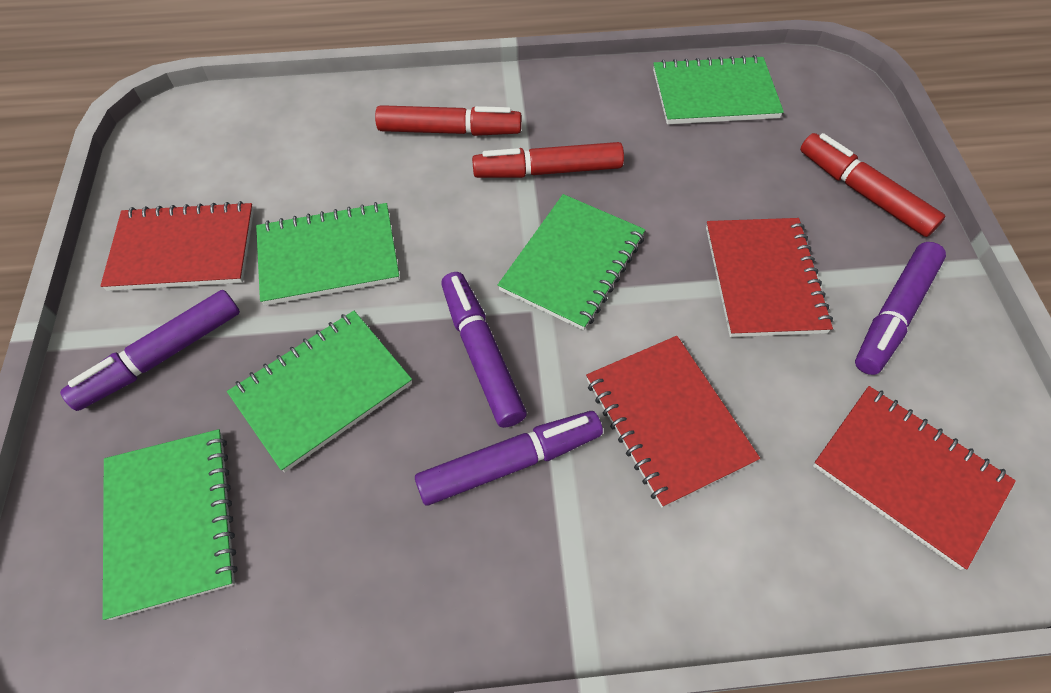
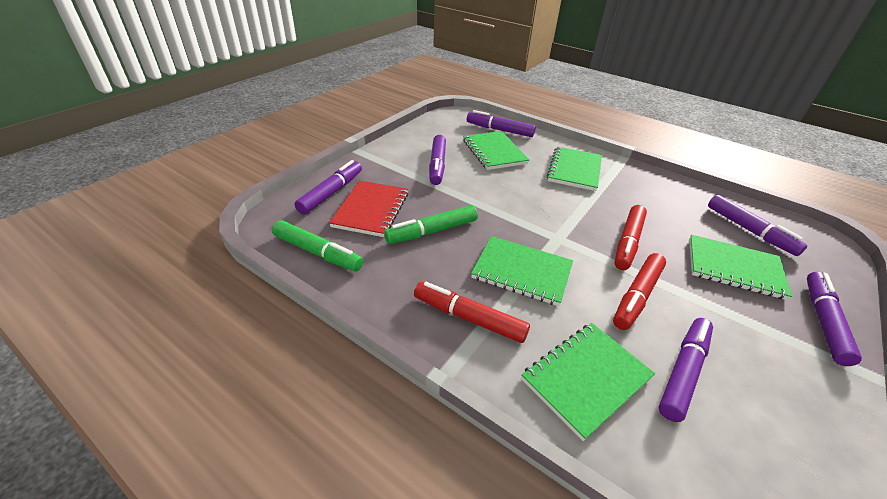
green marker: none = 0 -> [272,220,363,271] [384,205,478,244] = 2
purple marker: [60,290,240,411] [415,411,603,506] [441,272,527,428] [855,242,946,375] = 4 -> [295,160,362,214] [429,135,446,185] [467,110,536,137] [659,318,713,422] [708,195,807,256] [807,272,862,366] = 6
red notebook: [101,201,254,291] [586,336,760,508] [706,218,833,337] [813,386,1016,570] = 4 -> [329,180,408,237] = 1

